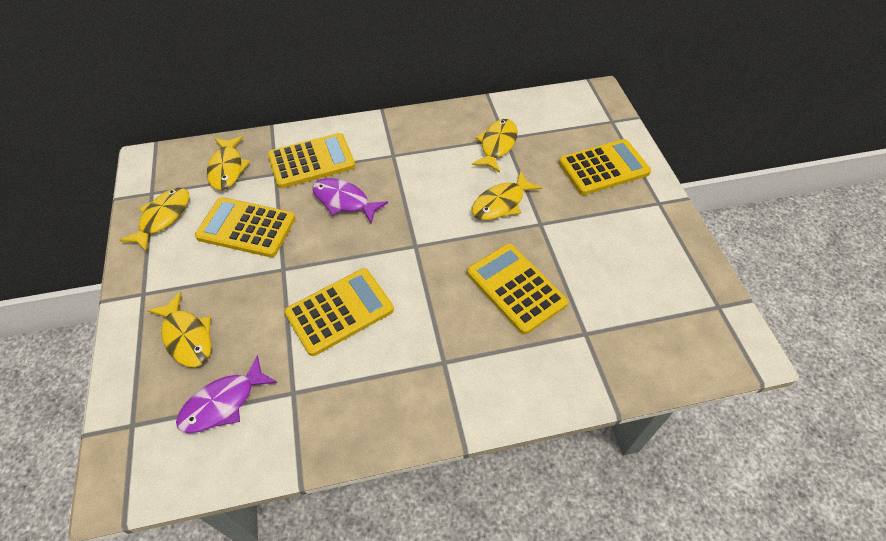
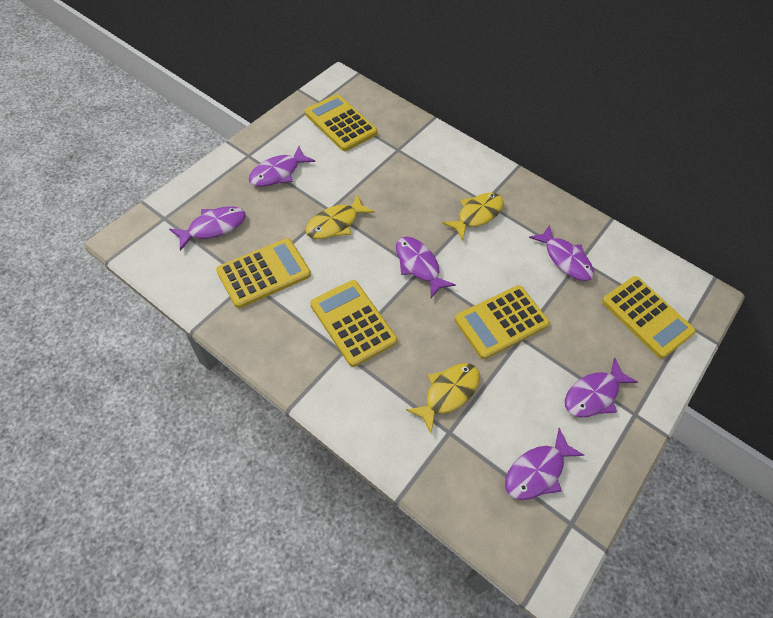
purple fish: [176,355,277,433] [312,178,388,224] = 2 -> [169,206,246,251] [249,146,315,187] [396,237,456,298] [505,428,584,500] [529,225,594,281] [565,358,638,417] = 6
yellow fish: [119,188,189,251] [147,292,211,367] [207,136,250,190] [472,119,517,173] [472,171,542,220] = 5 -> [306,194,375,239] [406,363,480,433] [442,193,504,241] = 3

